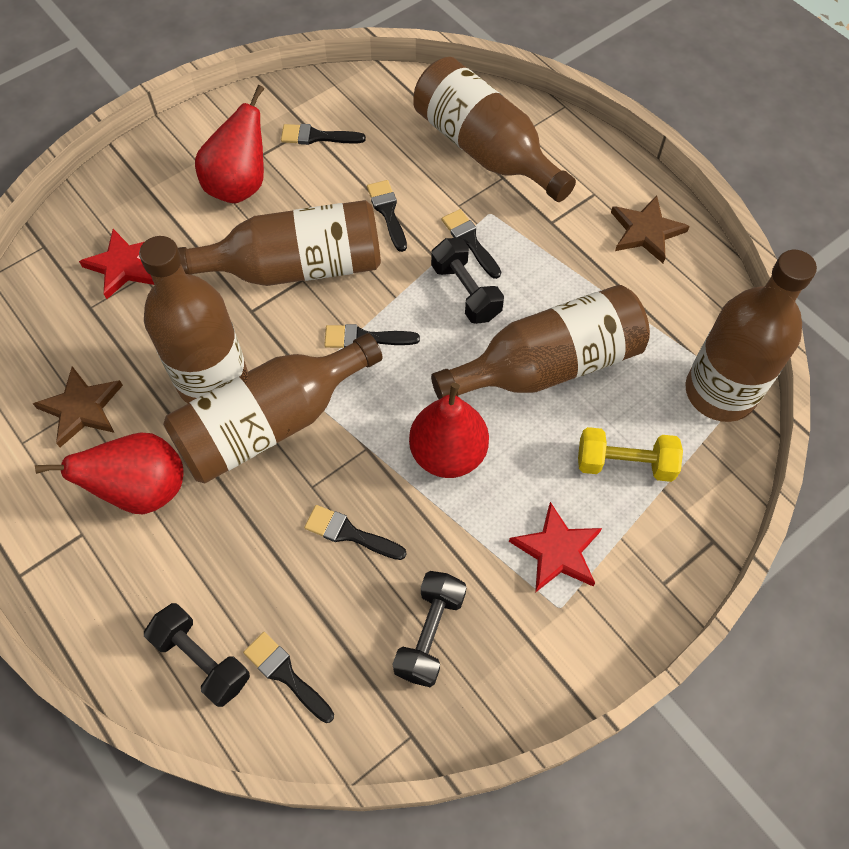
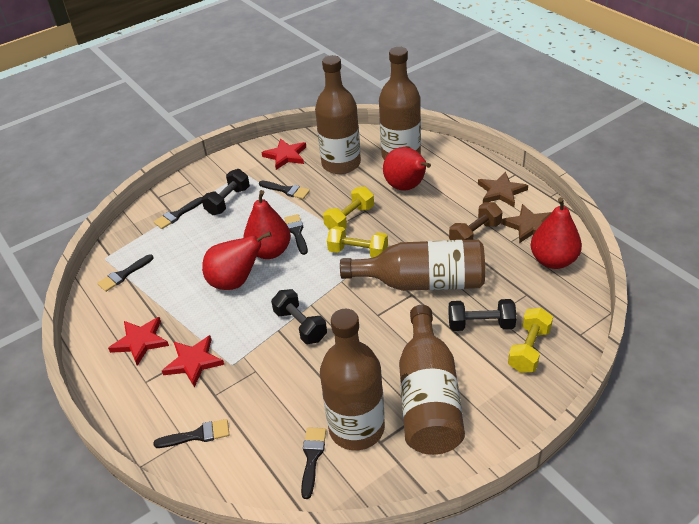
brown bottle: [139,236,248,403] [163,333,383,483] [178,200,381,286] [413,57,576,202] [431,285,650,399] [685,250,817,422] = 6 -> [315,55,361,174] [320,309,385,450] [340,239,485,291] [379,47,421,160] [399,305,465,455] = 5
brown dumbbell: none = 0 -> [449,202,503,240] = 1
red pear: [35,433,183,514] [195,85,264,203] [409,383,489,478] = 3 -> [202,231,271,290] [244,190,291,259] [383,147,431,191] [530,197,582,269] = 4
red star: [79,229,154,299] [509,502,602,593] = 2 -> [108,317,169,366] [162,335,224,387] [261,139,306,170] = 3
yellow dumbbell: [578,427,683,482] = 1 -> [323,187,374,230] [327,226,388,258] [508,308,553,373] = 3

